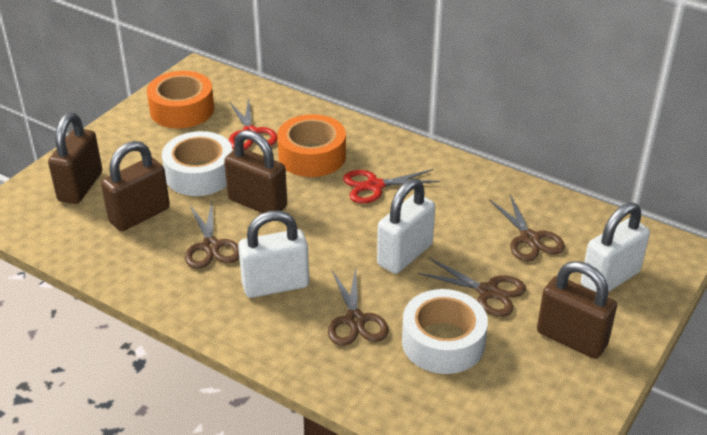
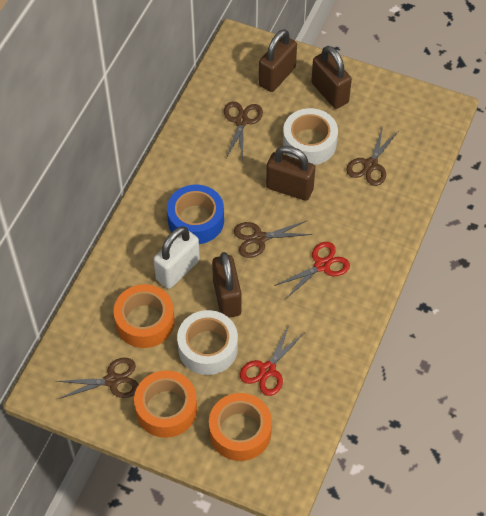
blue tape: none = 0 -> [167,185,224,244] = 1
orange tape: [147,71,214,129] [277,114,346,177] = 2 -> [113,284,175,348] [134,370,197,438] [209,393,272,461] = 3
white padlock: [238,211,309,298] [377,179,435,274] [581,202,650,292] = 3 -> [153,226,200,289] = 1

